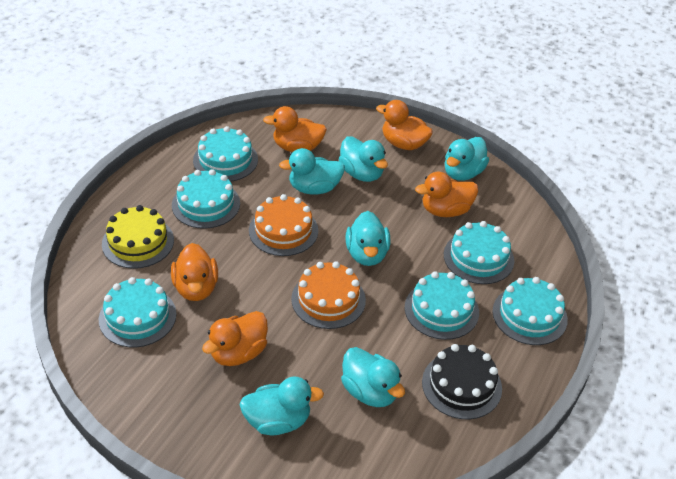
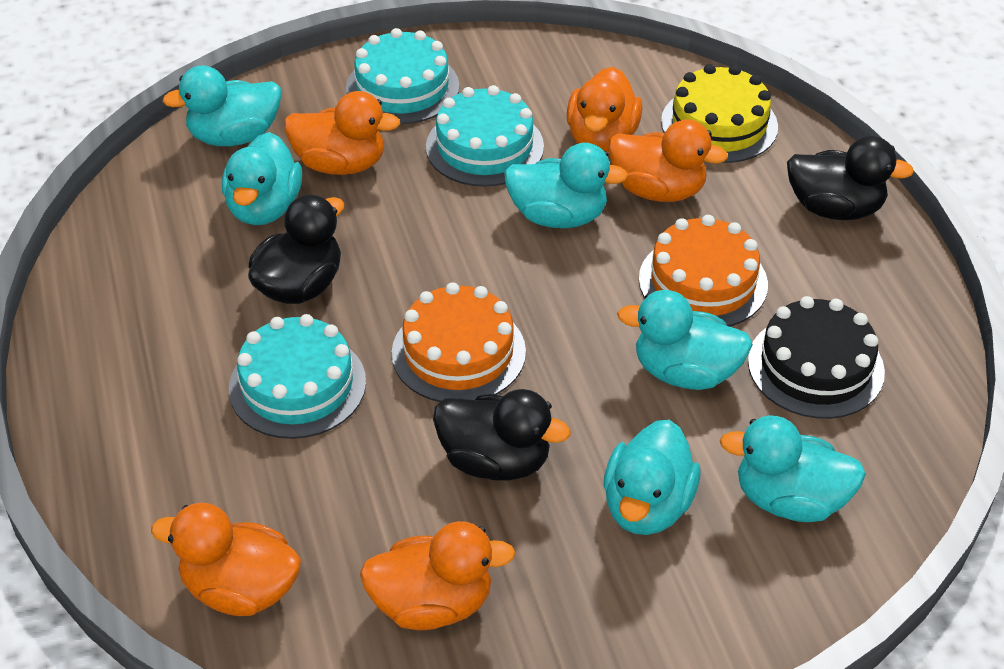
black duck: none = 0 -> [248,195,344,304] [433,389,571,481] [787,136,914,220] = 3
turquoise cake: [99,277,176,347] [172,169,240,229] [193,126,258,182] [405,271,479,340] [444,221,514,284] [493,277,568,345] = 6 -> [229,314,366,439] [346,28,459,124] [426,85,544,187] = 3

